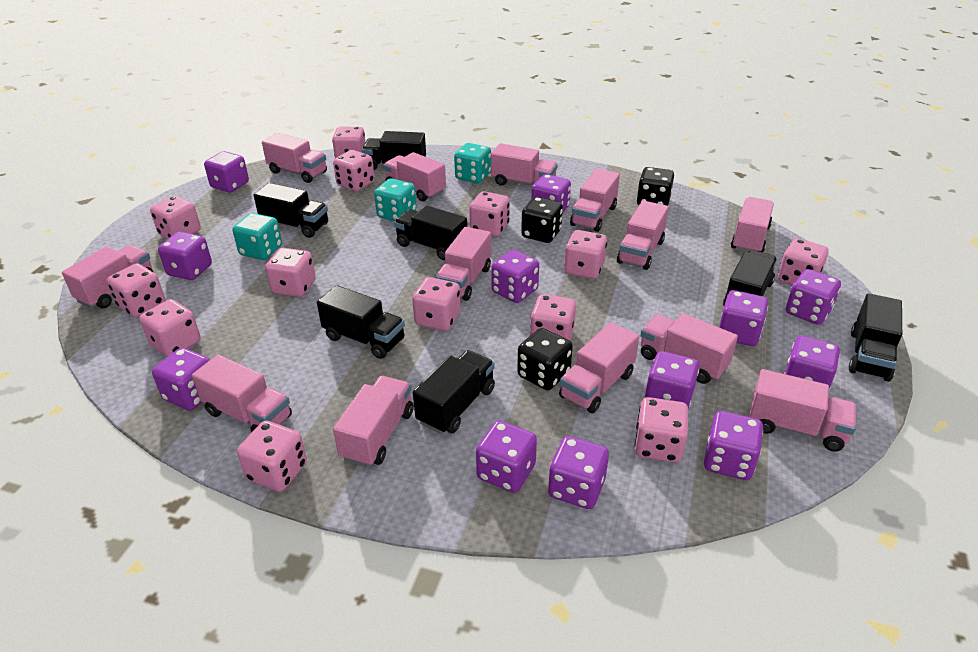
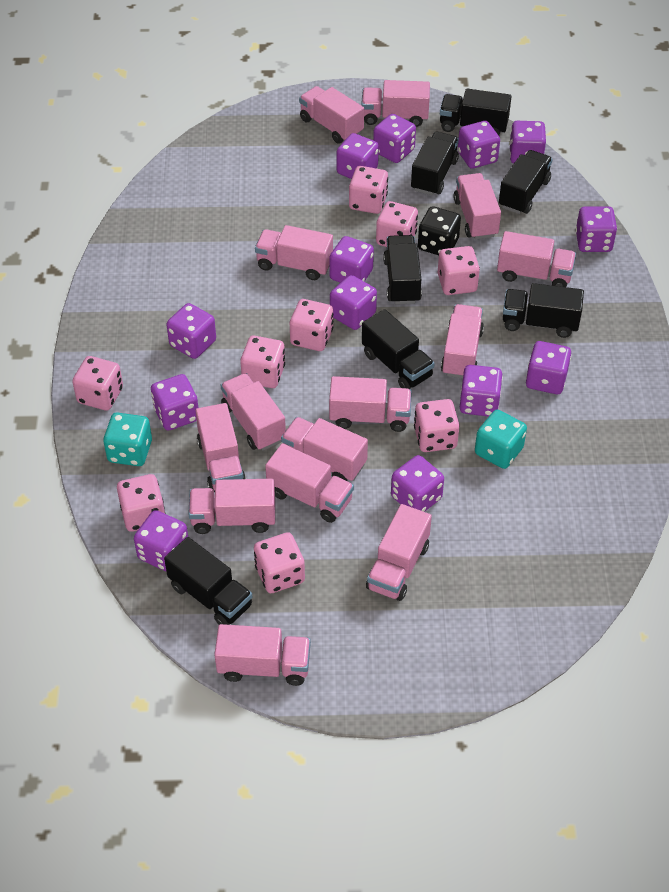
black dice: [517,328,573,390] [521,197,563,243] [637,167,674,206] = 3 -> [418,206,461,255] = 1
pink dice: [107,263,165,318] [139,299,201,357] [150,196,201,239] [237,421,307,492] [265,248,316,297] [332,127,365,158] [333,150,375,191] [412,277,461,331] [469,191,510,237] [530,294,576,341] [564,230,607,279] [635,397,688,463] [778,238,828,285] = 13 -> [72,356,123,411] [117,474,165,532] [240,336,285,388] [254,532,305,593] [290,299,333,351] [349,166,388,214] [376,201,418,247] [414,399,460,452] [438,246,480,295] = 9
pink truck: [62,245,153,308] [192,355,292,432] [262,133,327,183] [333,376,414,467] [383,152,446,201] [436,227,491,301] [491,143,558,186] [559,322,639,413] [570,168,620,232] [617,201,668,270] [640,313,738,384] [731,197,774,252] [749,369,857,452] = 13 -> [188,479,275,534] [196,403,246,492] [214,624,311,686] [221,373,286,451] [255,225,333,280] [265,443,354,523] [281,417,368,481] [299,86,364,144] [329,376,412,432] [361,80,430,127] [366,504,432,601] [441,304,484,378] [453,173,501,239] [497,231,576,287] = 14
purple dice: [152,348,210,411] [158,232,212,280] [204,151,249,192] [476,420,537,493] [491,250,539,303] [531,174,571,213] [548,436,609,509] [645,351,699,409] [704,411,763,480] [719,290,768,346] [784,336,840,391] [786,269,841,325] = 12 -> [134,510,188,571] [151,374,198,431] [166,303,216,359] [329,236,374,283] [330,275,377,330] [337,133,379,179] [373,114,416,163] [391,455,444,512] [458,121,500,169] [460,365,503,417] [509,121,546,164] [526,341,571,394] [576,206,617,252] = 13
turquoise dice: [233,213,282,260] [374,178,417,221] [454,143,491,183] = 3 -> [103,413,152,466] [475,410,527,469] = 2

